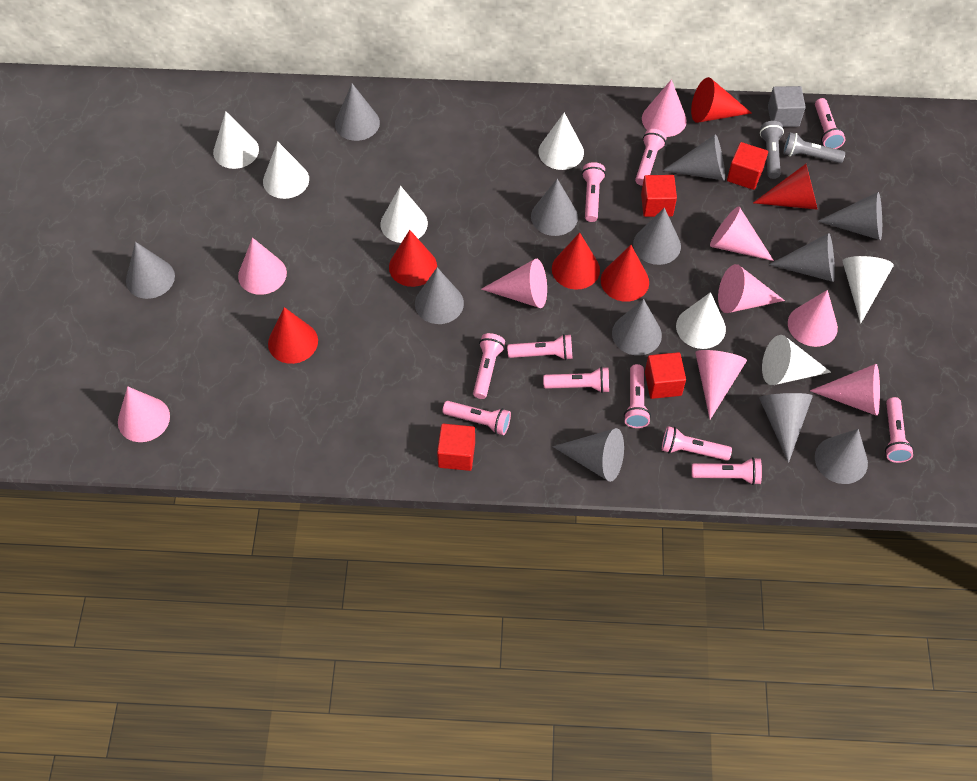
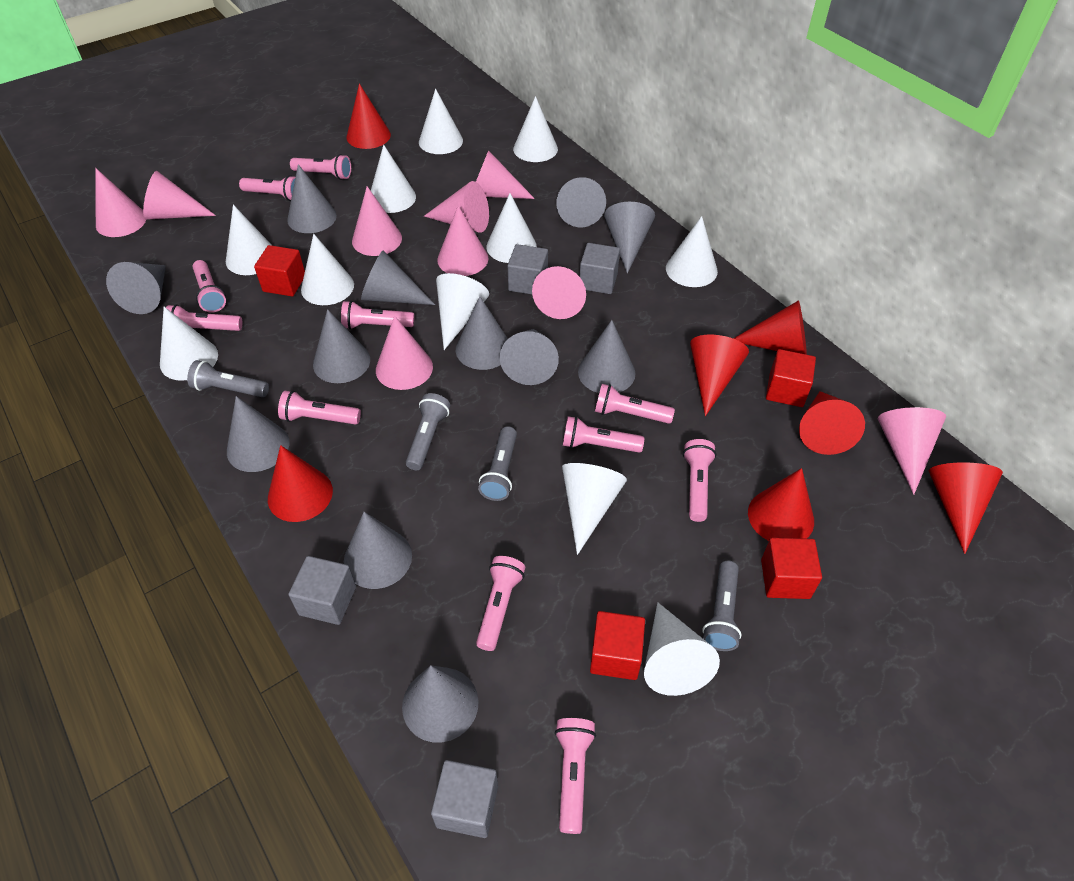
grey cube: [768,86,806,127] = 1 -> [288,556,356,625] [431,760,498,838] [507,244,548,294] [580,243,620,294] = 4
grey flashlight: [760,121,784,179] [783,133,845,163] = 2 -> [187,360,269,397] [406,393,450,470] [478,426,517,501] [702,561,741,651] = 4
red cone: [268,307,318,364] [389,230,437,287] [552,232,600,290] [601,245,649,302] [691,77,752,123] [753,164,818,210] = 6 -> [268,445,333,522] [347,83,391,149] [690,335,749,416] [733,300,807,355] [748,468,814,541] [799,391,865,455] [929,463,1003,554] = 7
white cone: [213,111,259,169] [263,141,309,199] [381,186,428,243] [538,113,584,170] [676,292,726,349] [762,335,831,385] [843,256,894,324] = 7 -> [160,307,218,381] [226,205,272,275] [301,234,354,305] [371,145,416,213] [419,89,463,154] [436,273,489,350] [487,193,537,263] [513,96,558,162] [562,463,627,555] [644,602,720,696] [666,216,718,287] = 11

